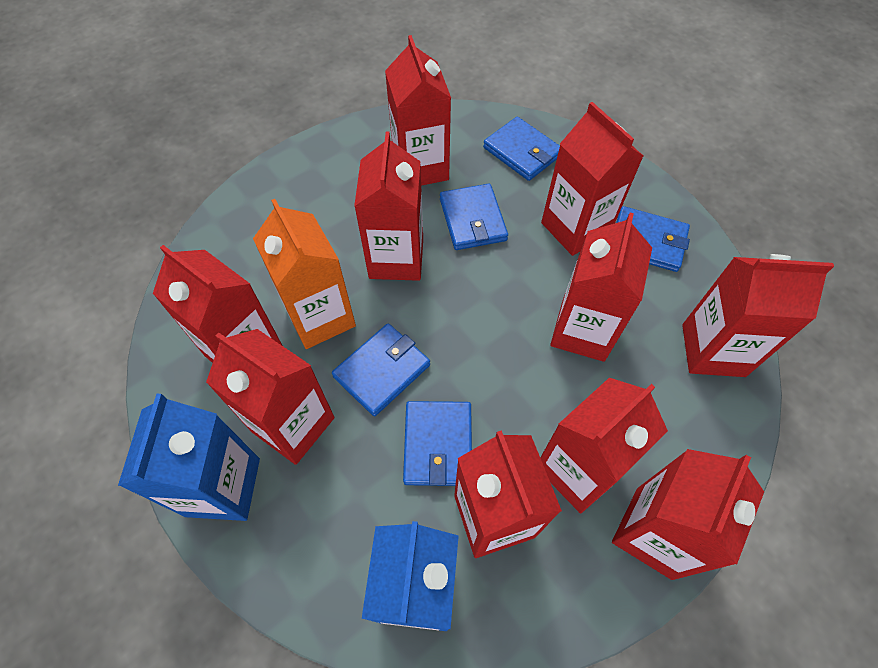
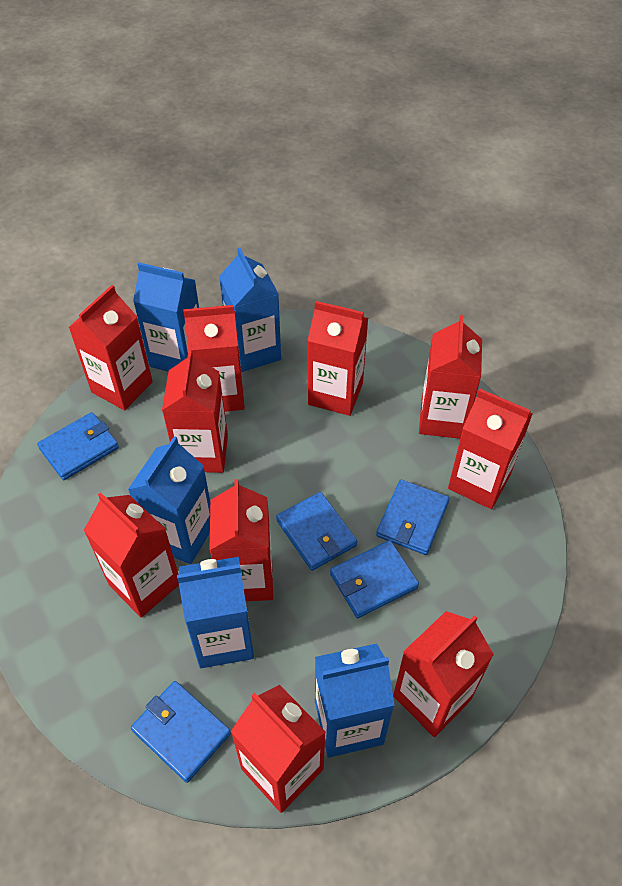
blue carton: [118,394,260,521] [362,521,459,631] = 2 -> [128,436,210,564] [133,263,199,372] [177,557,254,668] [219,248,281,372] [315,643,394,757] = 5
orange carton: [253,199,356,349] = 1 -> none = 0

